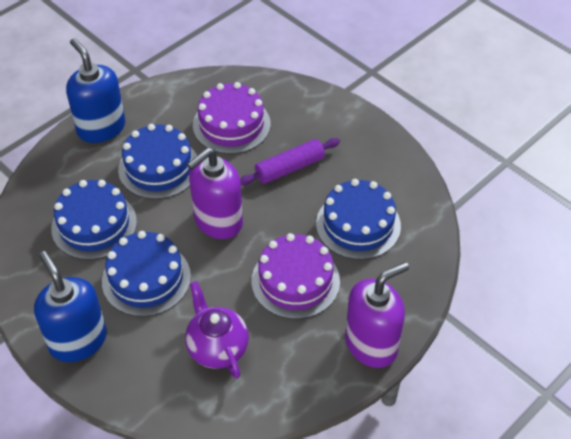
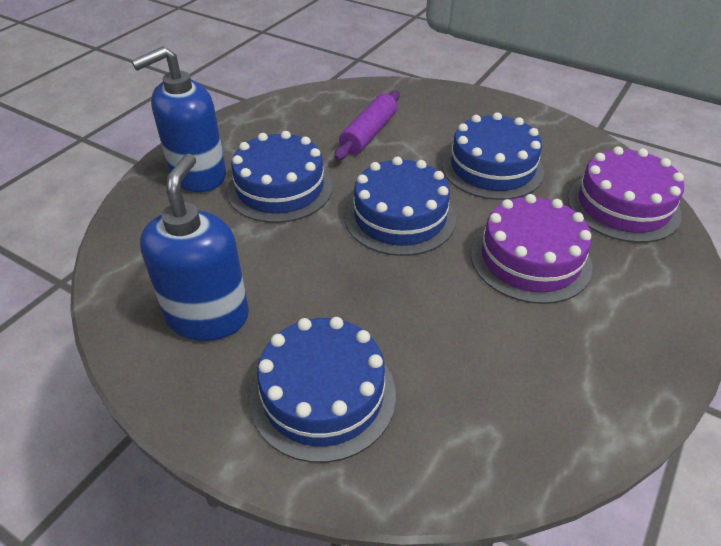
purple soap dispenser: [187,148,243,239] [345,262,409,368] = 2 -> none = 0
purple teapot: [185,281,249,379] = 1 -> none = 0

